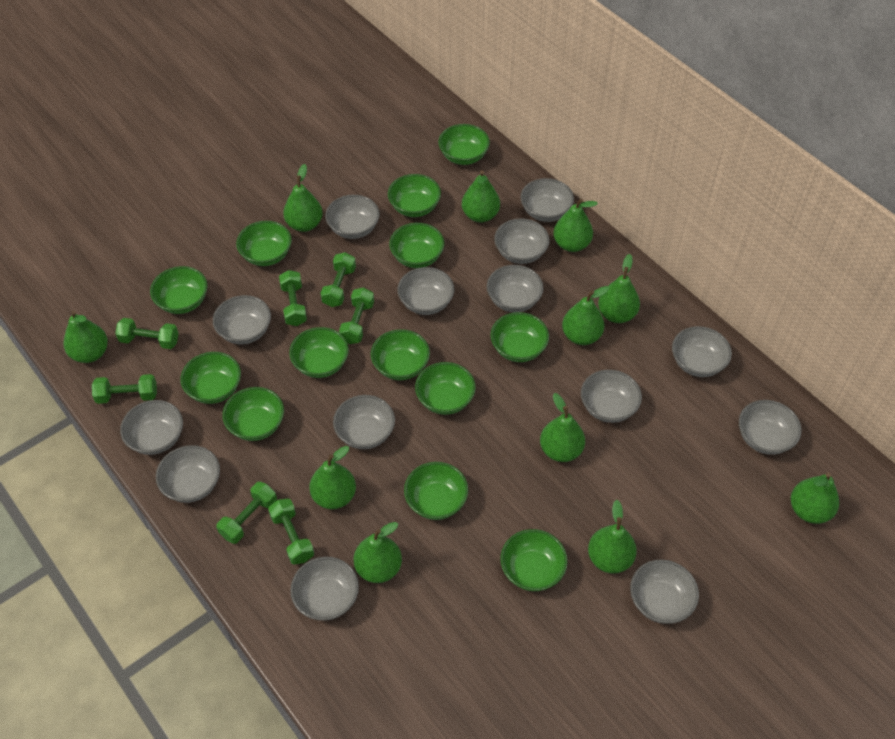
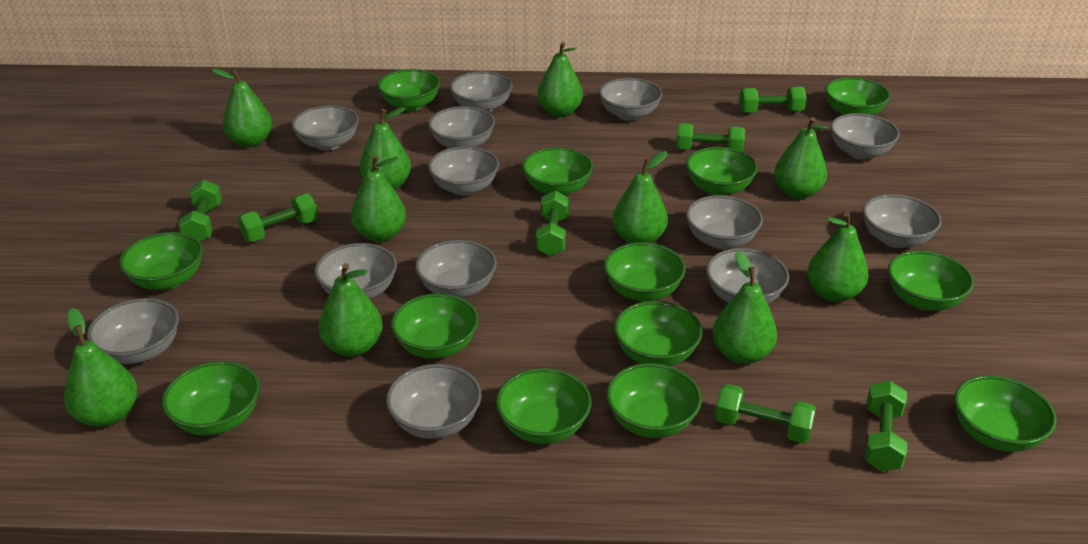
green pear: [64,310,108,363] [283,164,323,232] [309,446,356,509] [354,522,402,583] [462,170,500,222] [540,393,585,462] [553,198,598,252] [562,286,610,345] [588,500,637,574] [598,254,640,323] [791,472,839,524] = 11 -> [64,308,137,427] [211,69,272,147] [319,263,383,357] [351,155,406,242] [359,107,411,190] [537,42,583,117] [613,151,668,244] [713,251,777,364] [774,117,827,199] [807,212,869,302] = 10
grey bowl: [120,400,183,455] [156,445,220,503] [213,295,271,345] [290,557,359,621] [325,195,380,239] [333,395,395,449] [398,267,454,315] [487,265,544,312] [494,218,549,264] [521,178,574,222] [581,370,642,423] [630,560,699,624] [672,326,732,377] [739,400,802,455] = 14 -> [87,298,179,364] [291,105,359,151] [314,243,397,299] [386,364,481,439] [415,240,497,298] [428,106,495,148] [428,146,499,196] [450,71,513,112] [599,78,662,121] [686,195,763,249] [706,248,789,304] [830,113,900,159] [863,194,942,248] = 13

